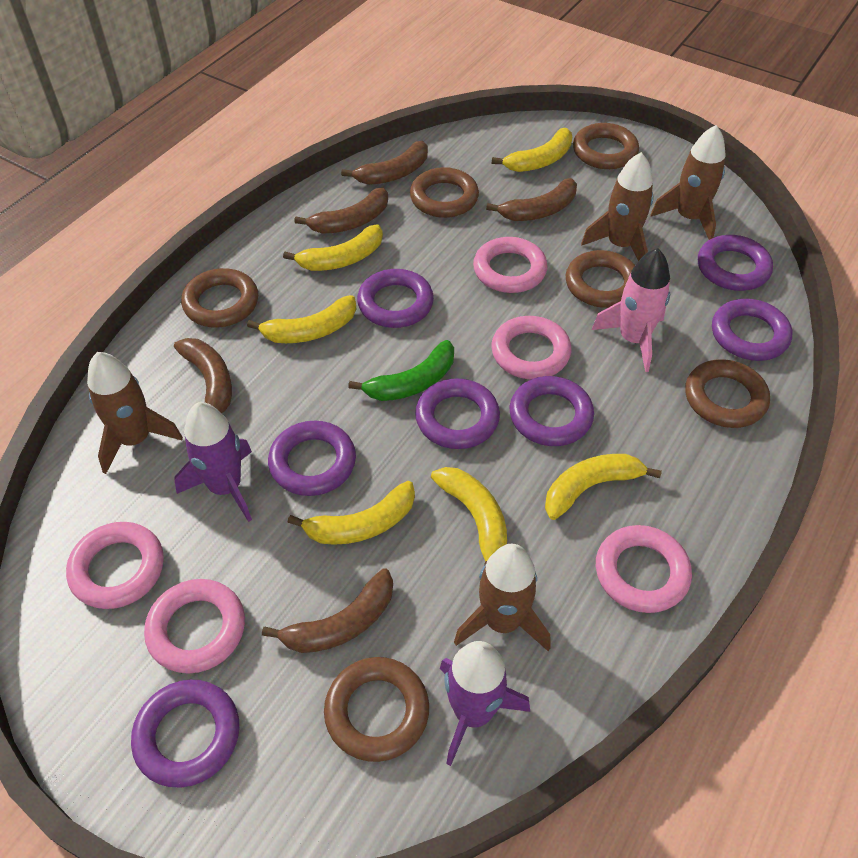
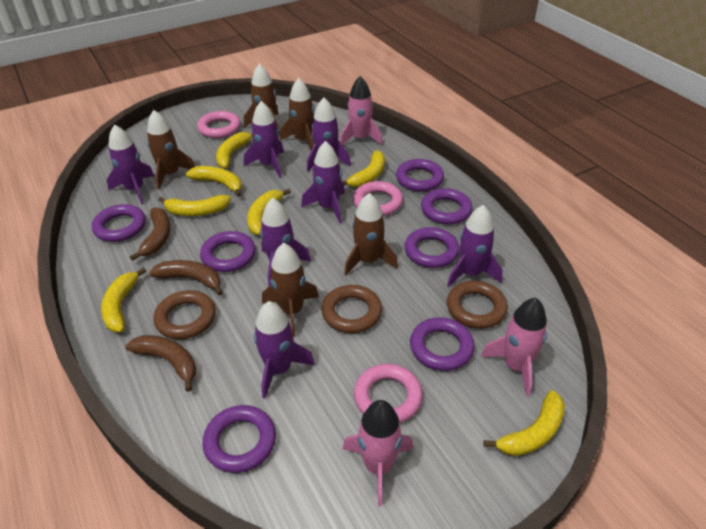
brown banana: [174,338,232,413] [262,568,393,653] [294,187,388,234] [341,141,428,185] [486,178,577,221] = 5 -> [125,335,196,392] [130,207,170,261] [149,260,223,295] = 3
brown ring: [181,268,258,328] [324,657,429,762] [410,167,479,218] [566,250,635,308] [573,123,639,169] [685,359,770,428] = 6 -> [153,290,216,339] [321,285,382,333] [447,281,508,329] = 3
brown rocket: [87,352,183,474] [454,544,551,651] [581,152,654,261] [650,125,726,240] = 4 -> [147,110,195,190] [244,64,280,135] [262,243,319,337] [280,78,314,151] [344,193,398,275] = 5
green banana: [348,340,454,401] = 1 -> none = 0
pink ring: [66,522,164,609] [144,579,245,674] [473,237,548,293] [491,316,572,379] [596,525,692,613] = 5 -> [197,111,241,138] [353,181,403,216] [354,364,423,423] = 3
pink rocket: [591,248,670,372] = 1 -> [340,76,382,145] [343,400,413,506] [481,298,547,397] = 3
purple rocket: [175,402,252,522] [440,641,530,766] = 2 -> [107,124,155,204] [244,101,284,178] [254,301,315,399] [260,198,311,287] [301,141,345,223] [307,98,351,172] [447,205,503,287] = 7
yellow banana: [247,295,356,343] [283,224,383,271] [288,481,415,545] [431,467,507,565] [492,128,572,172] [545,454,662,520] = 6 -> [101,267,146,332] [158,195,231,216] [186,166,242,197] [216,132,253,168] [247,189,291,235] [341,150,385,187] [483,390,565,456] = 7

